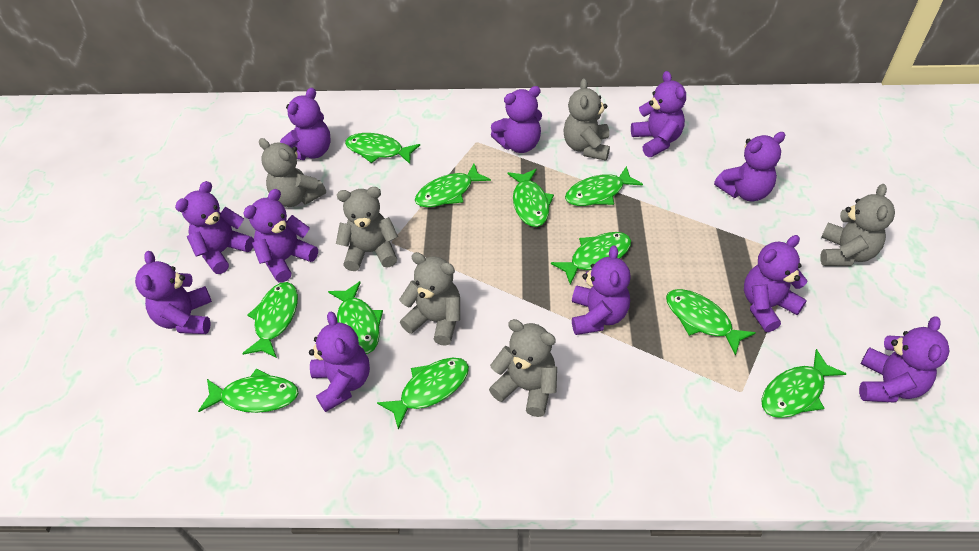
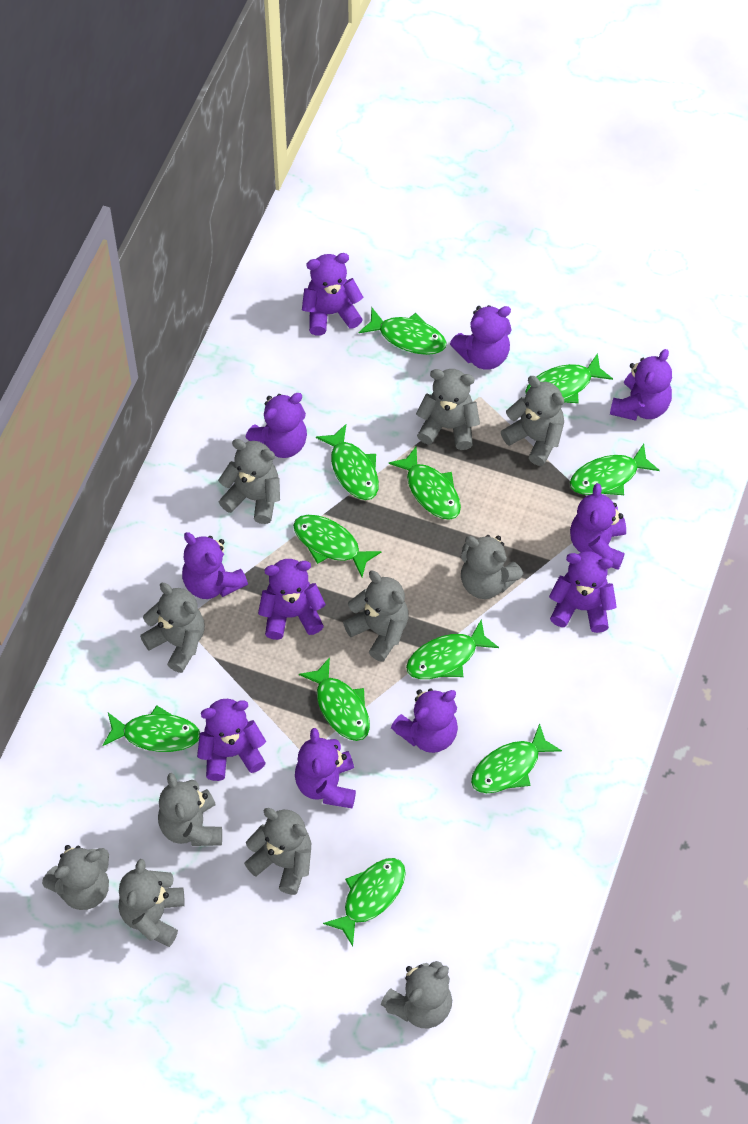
grey teddy bear: [259,138,326,207] [336,187,398,271] [399,252,460,346] [489,319,557,417] [563,78,610,161] [820,184,895,266] = 6 -> [42,845,109,910] [119,859,185,947] [140,583,205,673] [158,773,222,846] [218,439,280,524] [244,808,311,895] [343,571,409,662] [381,961,452,1028] [416,369,480,450] [461,535,523,599] [501,376,564,466] = 11

